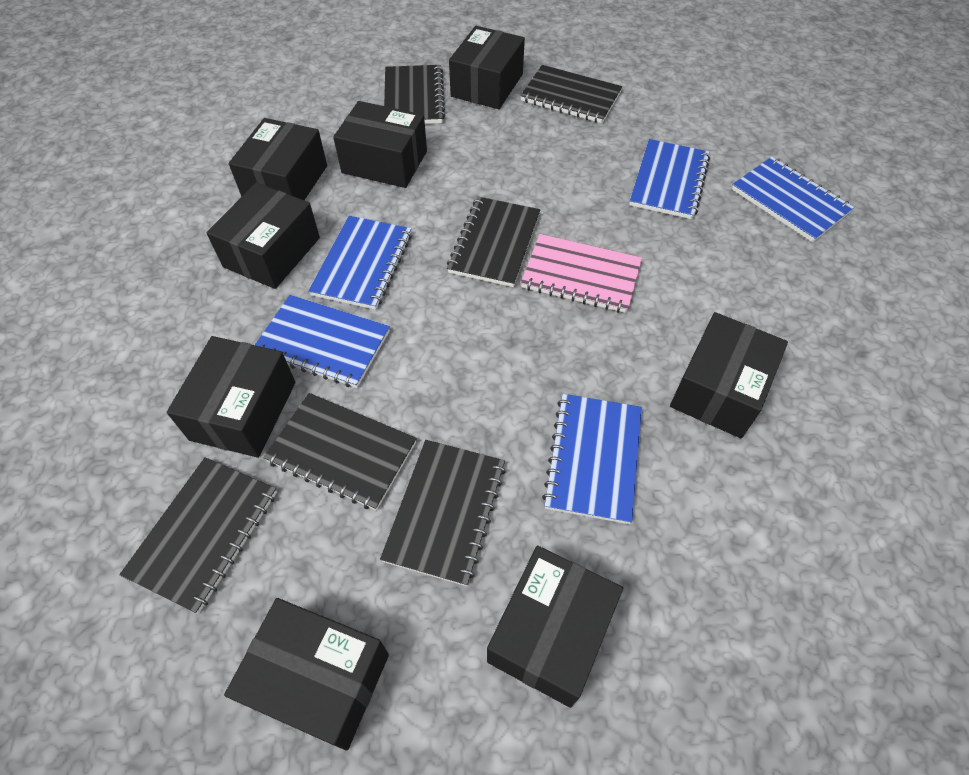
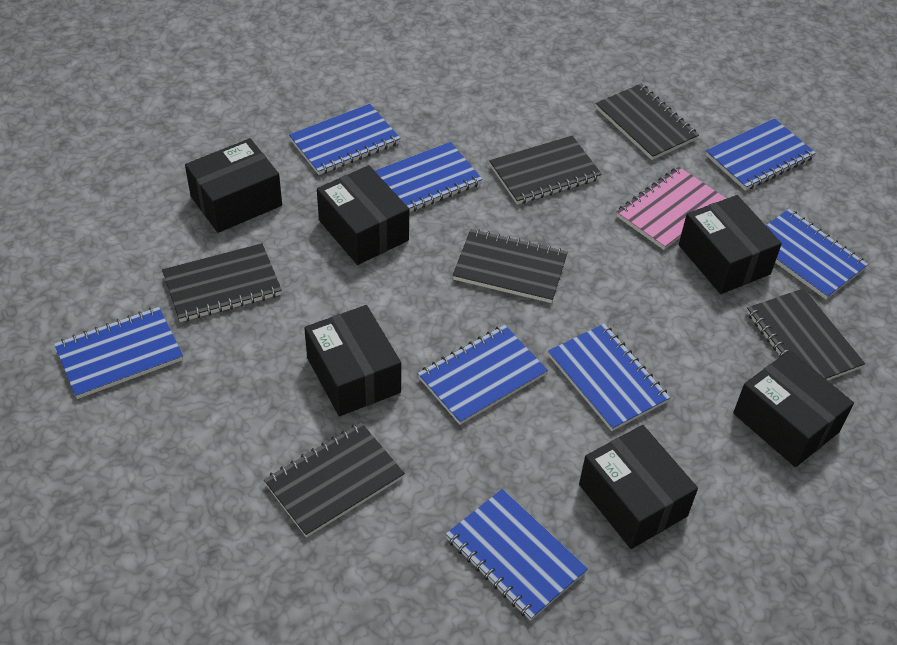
black box: [167,336,295,458] [206,183,320,289] [224,598,389,751] [229,118,327,200] [333,101,427,188] [449,26,525,109] [487,546,623,708] [670,312,788,438] = 8 -> [185,138,282,233] [304,305,401,416] [317,165,409,265] [579,425,698,549] [679,195,782,294] [733,350,854,467] = 6
blue notebook: [255,295,390,388] [308,216,412,310] [542,394,642,524] [629,139,710,219] [732,157,854,242] = 5 -> [54,307,183,399] [289,104,401,175] [375,142,483,212] [418,325,548,425] [446,489,588,621] [548,323,670,431] [706,118,816,191] [766,209,868,299] = 8

